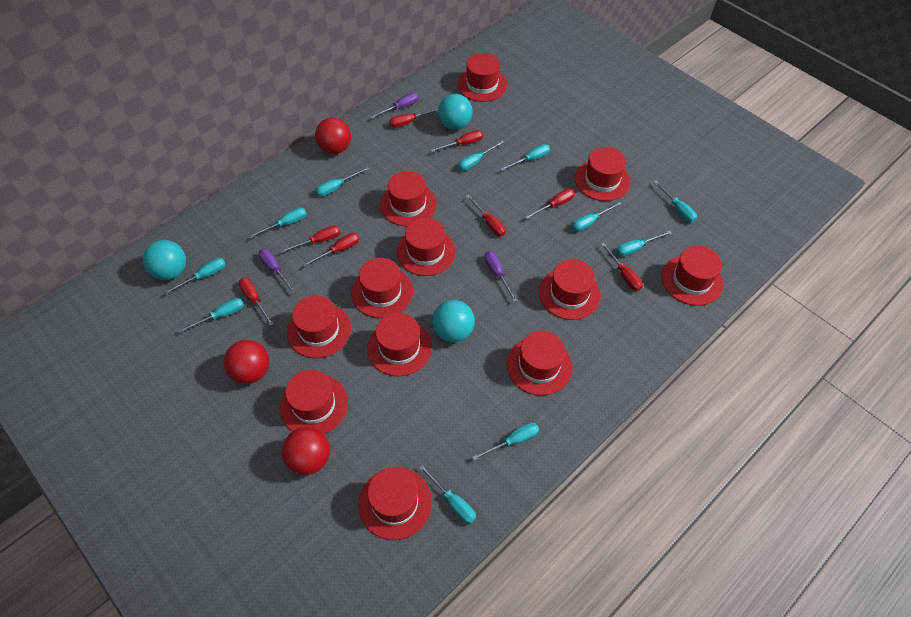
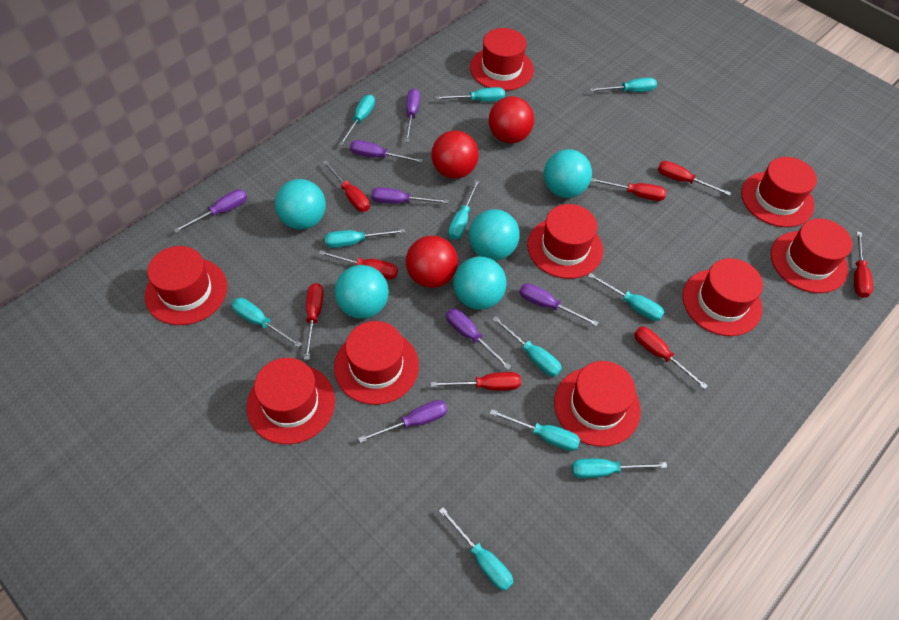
purple screwdriver: [258,249,296,293] [371,93,419,118] [484,251,517,302] = 3 -> [174,189,247,233] [350,140,423,163] [358,400,447,443] [371,187,449,204] [405,88,420,142] [446,308,512,370] [519,283,599,326] = 7
red hat: [280,370,348,434] [287,295,351,358] [351,258,413,318] [358,467,432,540] [367,313,432,376] [380,171,437,226] [396,218,456,276] [457,53,507,102] [506,331,573,396] [539,259,601,320] [575,147,630,201] [661,246,723,306] = 12 -> [145,246,227,325] [246,358,335,444] [334,321,419,405] [470,28,534,91] [527,204,603,279] [554,361,641,447] [682,258,763,336] [741,157,817,227] [771,218,852,293] = 9
turquoise ball: [143,240,186,280] [432,300,475,342] [438,94,473,130] = 3 -> [275,179,326,230] [335,265,389,319] [453,256,507,310] [469,209,520,260] [544,149,592,198] = 5

